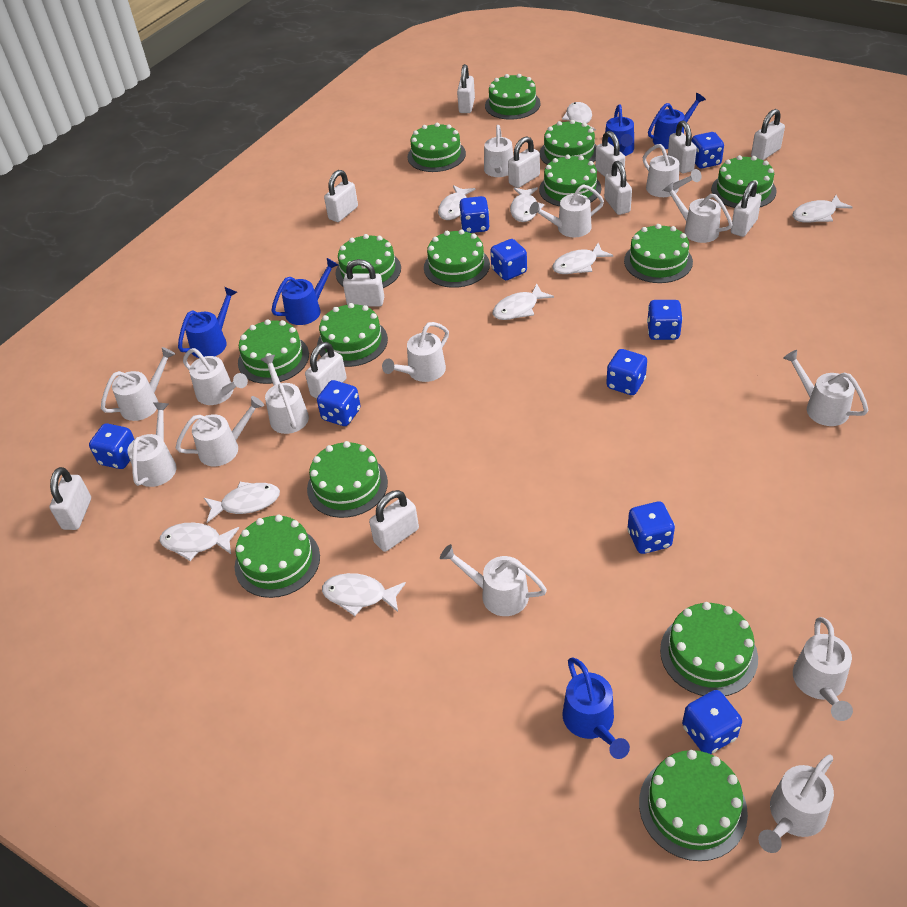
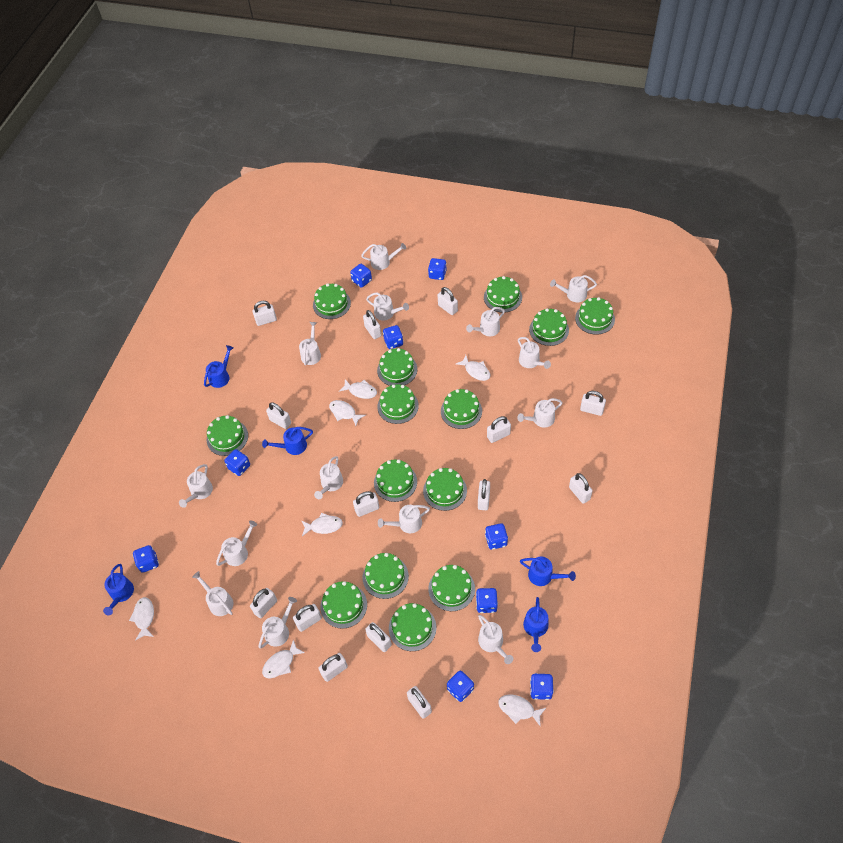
white fish: [160,523,239,561] [204,482,280,523] [322,573,406,616] [438,185,476,220] [493,284,554,320] [510,187,545,222] [552,243,613,274] [562,102,596,131] [793,195,853,223] = 9 -> [129,597,154,641] [262,639,305,678] [301,513,343,536] [329,400,365,426] [339,379,377,399] [456,355,490,381] [498,694,546,727] = 7
white padlock: [49,467,91,530] [305,342,347,399] [324,170,358,222] [343,259,384,307] [369,490,419,552] [457,64,475,113] [508,136,540,188] [595,131,625,177] [604,161,632,215] [668,121,697,173] [731,181,762,237] [751,109,785,160] = 12 -> [250,588,277,618] [252,301,277,326] [266,402,291,429] [293,604,322,632] [318,653,348,682] [353,491,380,517] [363,310,381,339] [365,622,392,652] [407,686,432,719] [438,287,458,315] [478,479,490,510] [487,416,511,443] [569,473,593,504] [580,391,606,416] = 14

